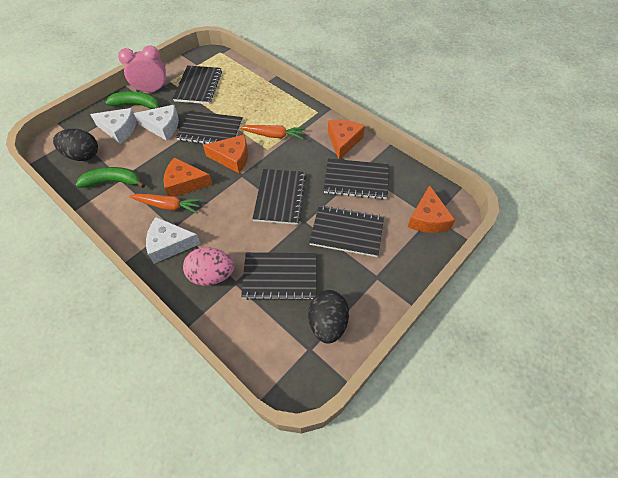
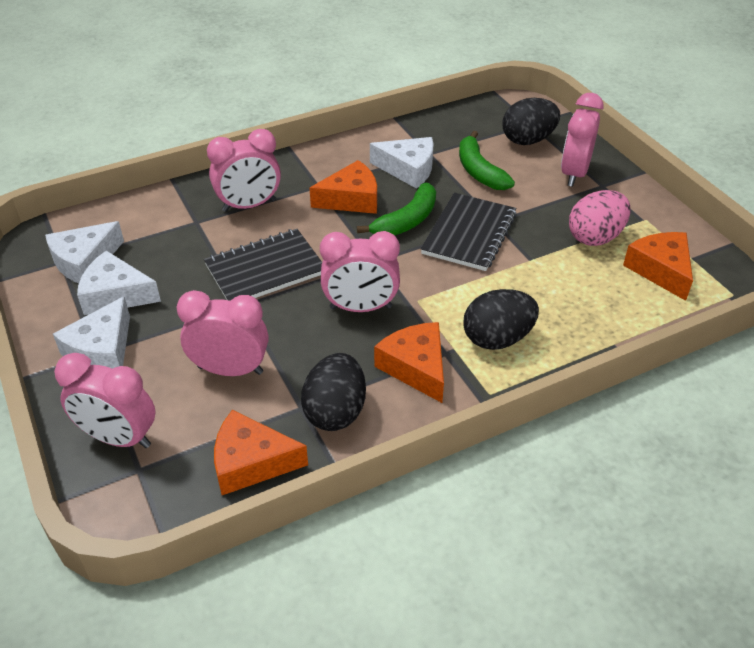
black egg: [53,129,98,161] [308,290,349,344] = 2 -> [301,353,366,431] [463,289,539,350] [503,98,560,145] = 3
black notebook: [173,65,222,104] [176,111,243,144] [241,252,316,300] [252,169,306,225] [309,205,384,257] [324,158,389,200] = 6 -> [204,229,322,301] [421,193,517,271] = 2
orange carrot: [129,194,203,214] [239,125,305,139] = 2 -> none = 0
pink clock: [118,45,167,92] = 1 -> [54,353,156,448] [177,290,269,376] [207,129,281,212] [320,231,400,312] [561,93,604,187] = 5
white cheese: [90,108,137,144] [134,105,179,141] [146,217,201,264] = 3 -> [45,221,124,283] [53,296,130,369] [77,251,161,315] [370,137,433,189] = 4

